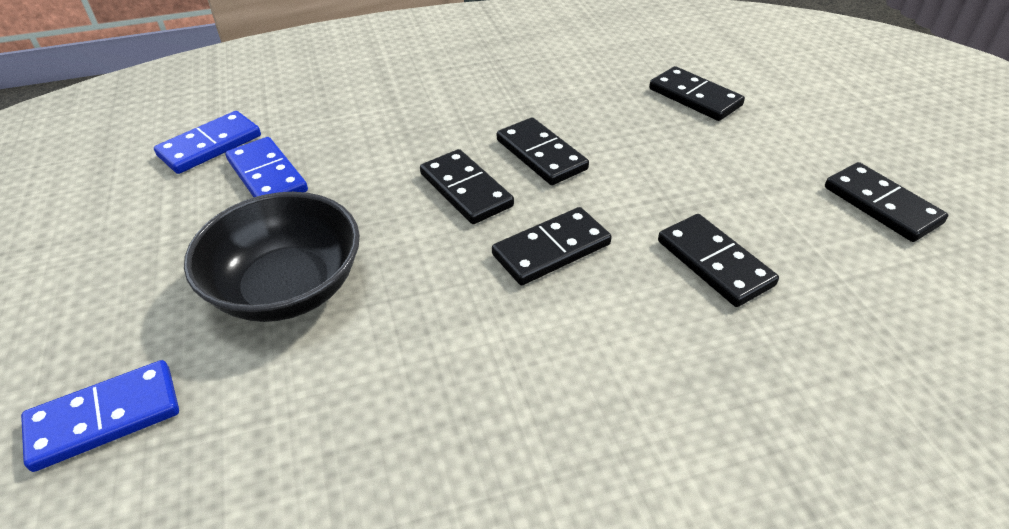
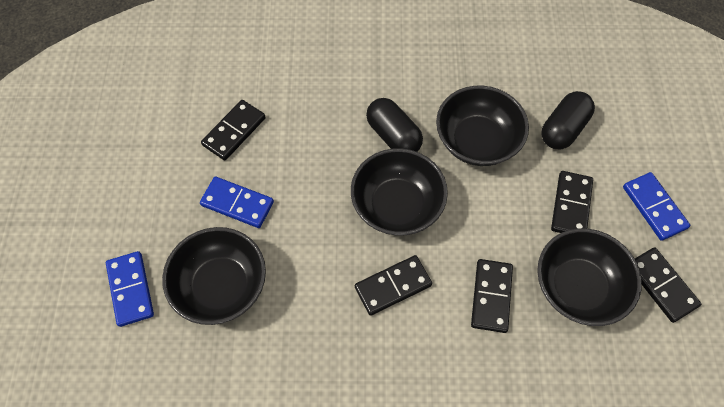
black bowl: [184,192,360,322] = 1 -> [162,227,266,325] [351,148,448,235] [436,86,529,166] [537,228,642,326] = 4
black capsule: none = 0 -> [366,98,423,152] [541,91,595,149] = 2
black domino: [420,149,514,224] [492,207,612,285] [497,117,589,185] [649,66,745,121] [658,214,779,307] [825,162,948,242] = 6 -> [201,100,266,161] [355,255,432,316] [471,259,513,333] [551,171,593,233] [635,247,701,323] = 5

